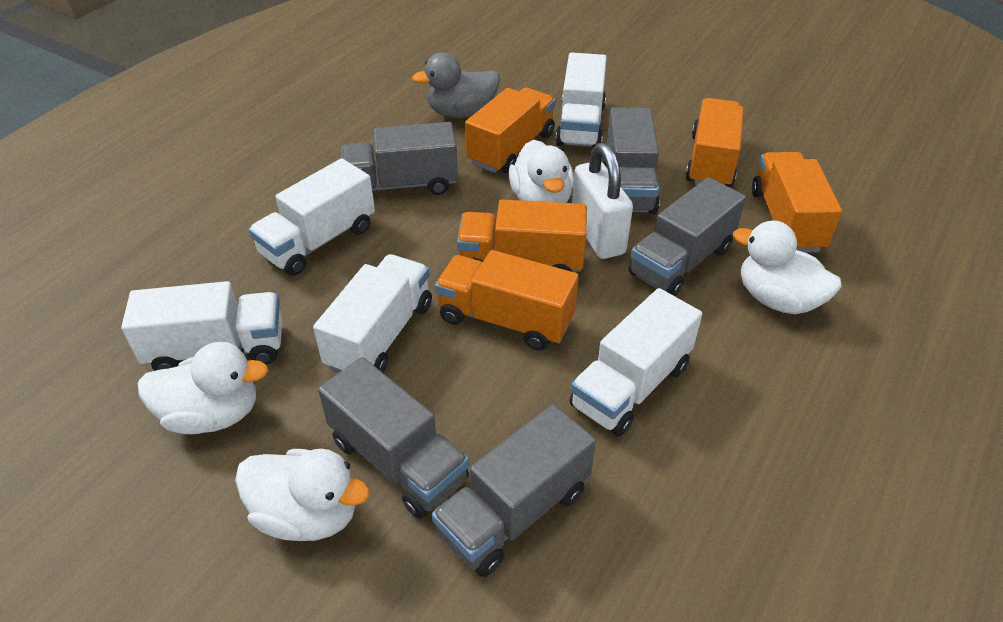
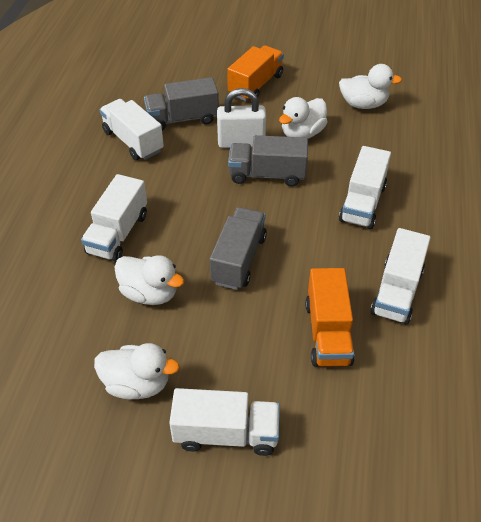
grey duck: [412,53,500,118] = 1 -> none = 0
grey truck: [318,357,469,519] [341,122,458,195] [432,404,596,577] [603,107,660,214] [628,177,746,296] = 5 -> [144,77,219,131] [210,207,267,290] [228,135,308,187] = 3
orange truck: [435,250,579,351] [457,199,587,272] [465,87,556,173] [685,98,744,187] [752,152,842,253] = 5 -> [227,45,284,101] [305,268,355,366] = 2

